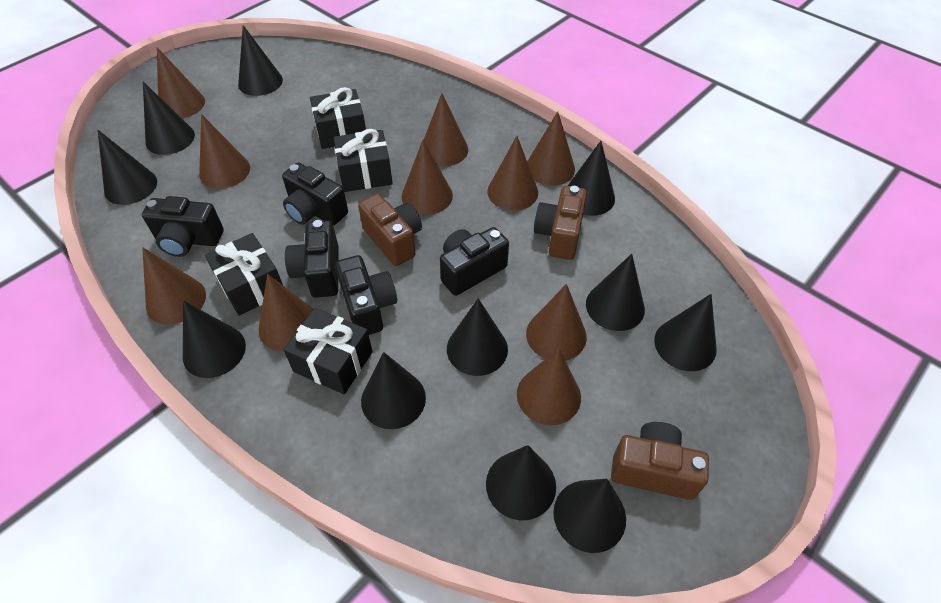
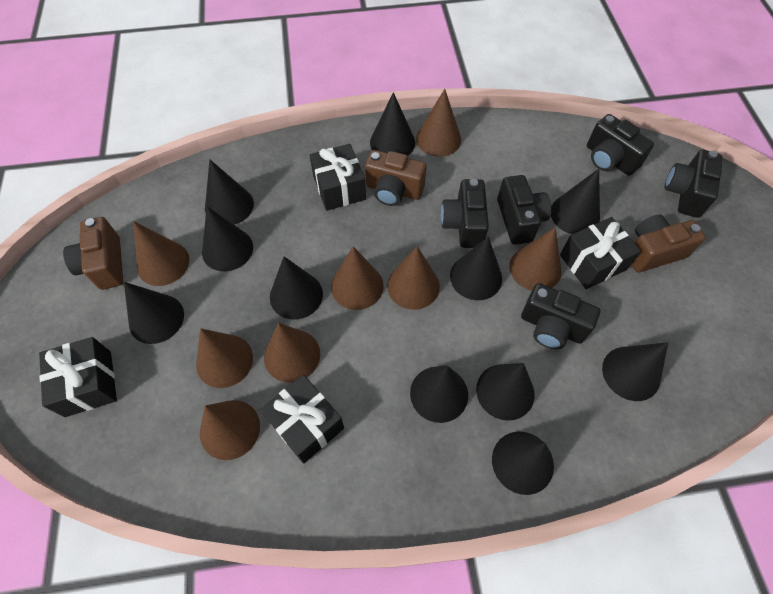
brown cone: [142,247,206,325] [157,47,205,118] [199,114,250,189] [259,274,313,351] [402,140,453,215] [424,93,468,166] [487,136,538,211] [517,348,581,425] [526,284,587,361] [527,111,575,186] = 10 -> [133,221,190,286] [196,328,253,388] [200,400,260,460] [264,323,320,383] [331,246,384,310] [387,246,440,310] [416,89,461,157] [509,227,562,291] = 8

